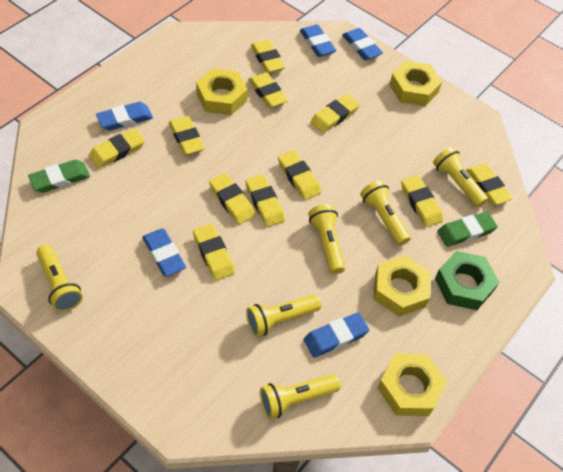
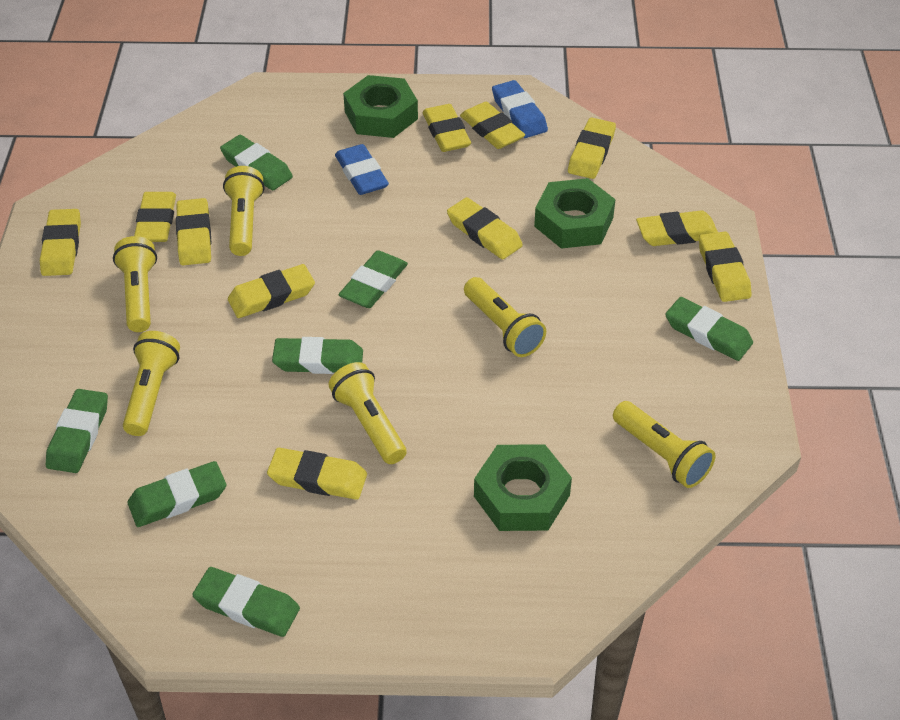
blue eraser: [96,102,153,131] [143,229,186,276] [300,24,336,57] [304,312,369,358] [342,28,383,60] = 5 -> [335,144,389,195] [492,80,548,138] = 2
green eraser: [28,160,90,193] [437,212,498,247] = 2 -> [46,389,108,473] [128,461,226,527] [192,567,300,637] [220,135,293,190] [272,337,363,374] [338,250,408,308] [665,297,753,361] = 7
green nut: [435,251,499,310] = 1 -> [343,75,418,138] [474,444,572,531] [534,178,616,249] = 3
yellow nut: [196,68,248,115] [373,255,431,317] [378,353,447,416] [390,61,442,106] = 4 -> none = 0

